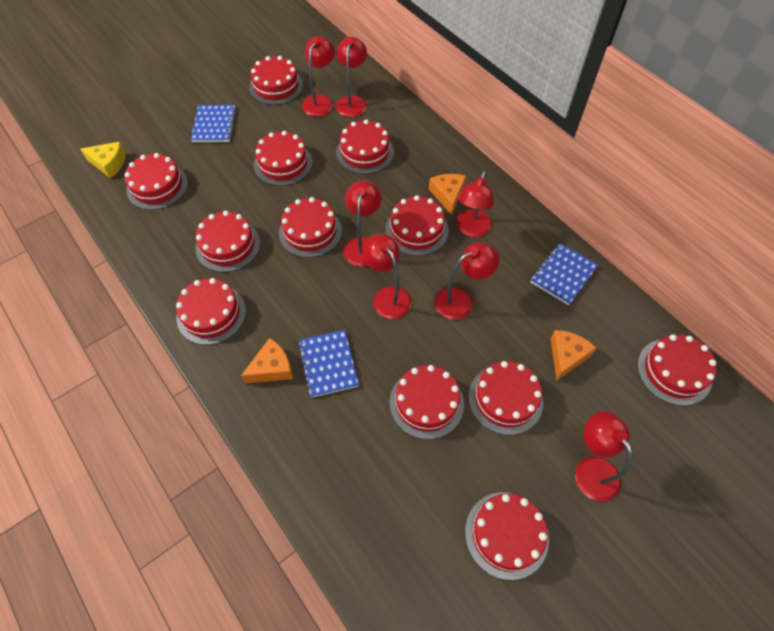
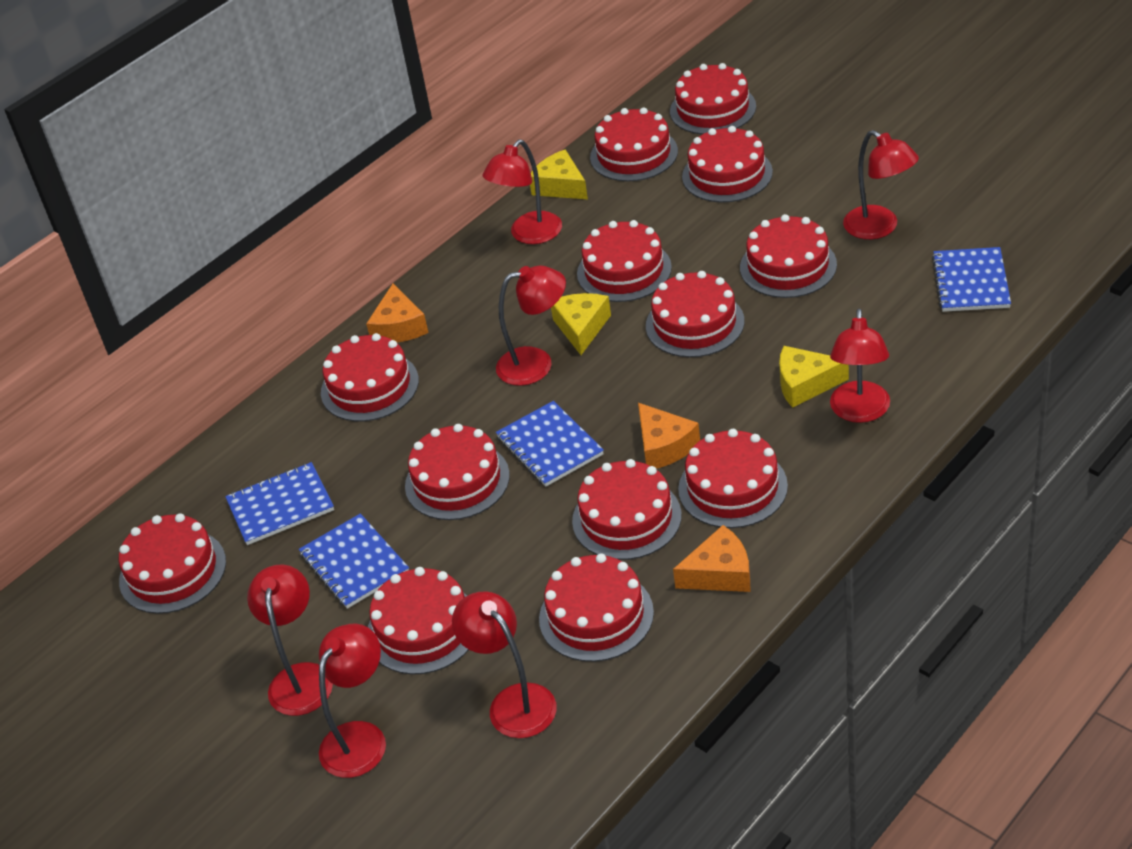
blue notebook: [191,105,236,142] [298,330,359,398] [530,243,598,305] = 3 -> [225,462,334,545] [299,513,409,609] [496,401,604,487] [932,247,1011,312] = 4
red cake: [125,153,188,210] [176,278,246,345] [195,211,260,272] [249,56,303,105] [254,131,313,186] [279,197,342,258] [336,119,394,174] [386,195,449,256] [390,365,464,439] [465,492,549,580] [469,361,543,435] [638,334,717,406] = 12 -> [119,513,226,614] [321,333,419,422] [368,567,469,675] [405,424,510,520] [539,553,654,662] [572,459,682,560] [577,220,672,302] [590,107,678,181] [646,271,744,357] [670,63,756,134] [678,429,788,528] [682,126,773,202] [740,214,837,298] = 13
yellow cheese: [80,142,126,178] = 1 -> [530,149,588,199] [551,293,611,355] [779,346,849,408] = 3

